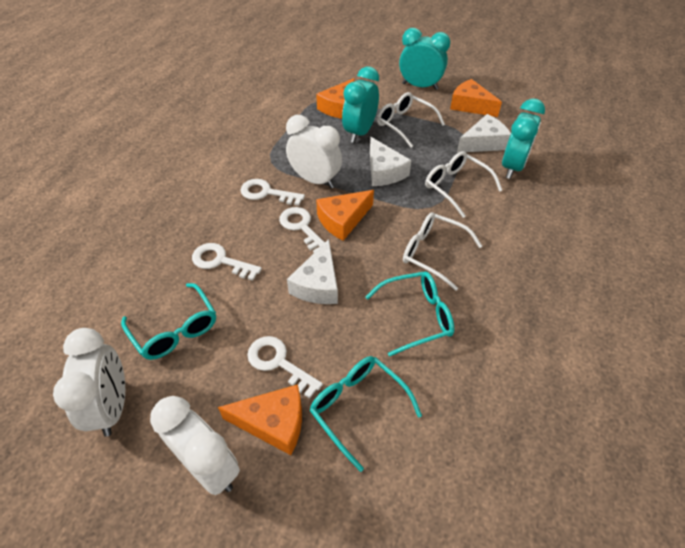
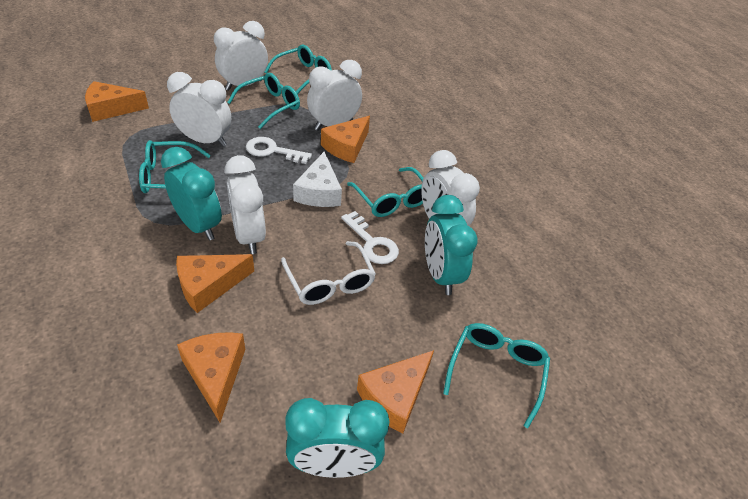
orange cheese: [218,384,302,455] [316,78,355,119] [316,190,374,241] [450,79,502,117] = 4 -> [85,81,149,122] [176,254,254,313] [177,332,245,423] [321,116,370,163] [357,350,434,434] = 5
turquoise glasses: [121,283,216,360] [309,356,422,472] [365,271,454,357] = 3 -> [139,140,211,193] [227,73,300,129] [265,45,332,94] [347,167,424,217] [443,323,550,428] = 5
white cheese: [287,239,338,304] [370,137,411,186] [457,114,511,153] = 3 -> [293,151,342,207] = 1
white clock: [53,328,125,437] [150,396,240,495] [286,115,342,188] = 3 -> [167,72,231,147] [214,21,268,91] [225,155,266,254] [307,60,362,131] [421,150,480,226] = 5
white glasses: [377,92,445,148] [403,212,482,291] [425,151,502,218] = 3 -> [281,241,376,305] = 1
white key: [192,243,262,281] [240,179,305,206] [247,336,323,399] [279,207,325,253] = 4 -> [246,137,312,164] [341,211,399,264] = 2

